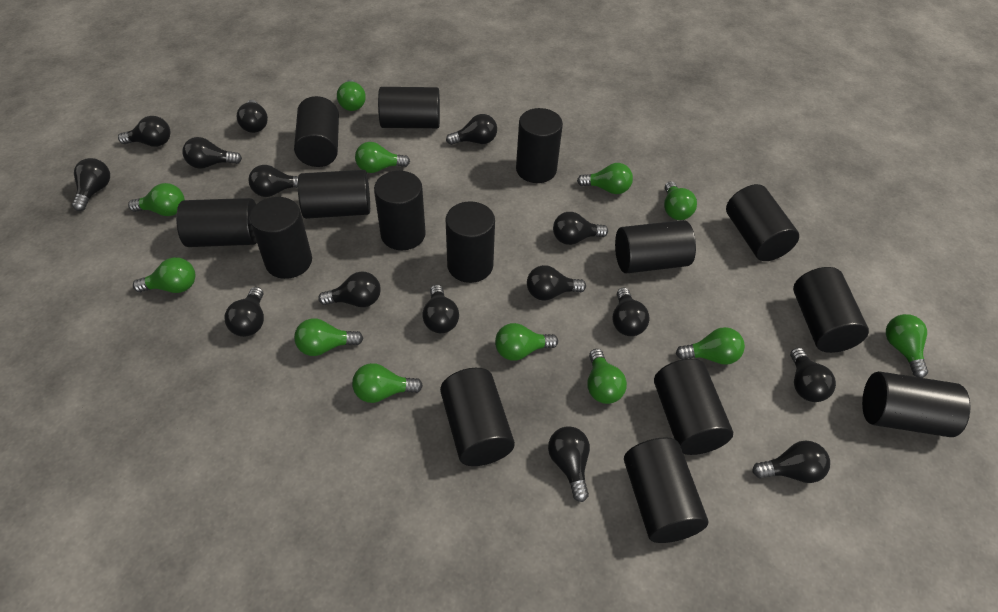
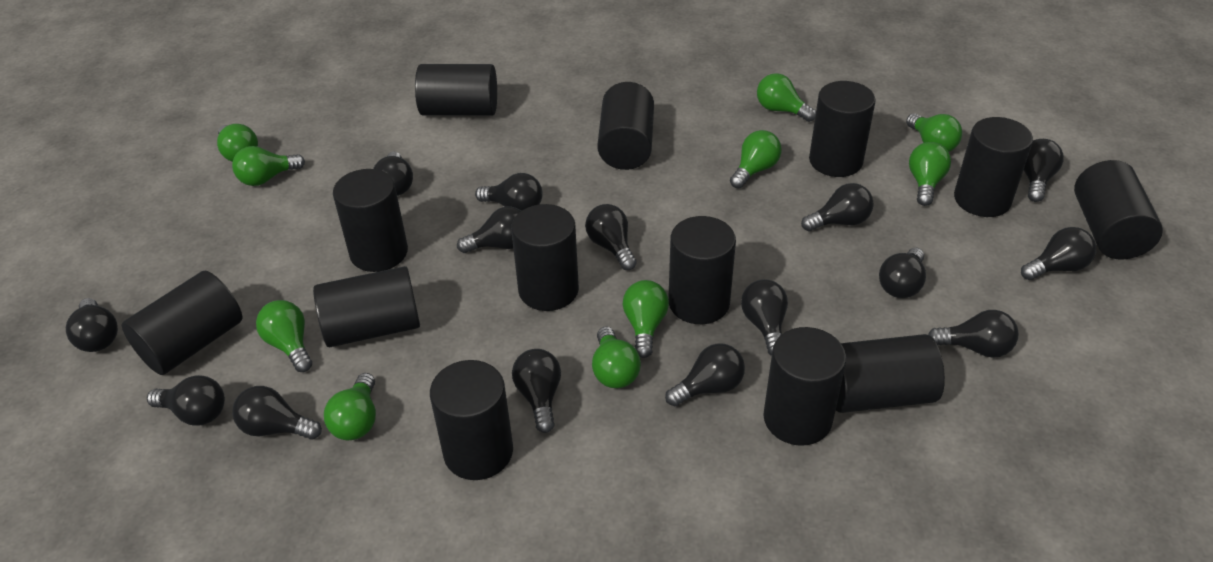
black cylinder: [176,198,257,247] [249,197,312,279] [294,96,339,167] [298,170,370,219] [374,171,426,250] [378,87,440,128] [440,368,515,466] [446,201,495,283] [516,108,563,183] [615,220,696,274] [624,437,708,543] [654,359,733,455] [726,184,799,261] [793,267,869,353] [862,371,971,437] = 15 -> [122,271,242,375] [313,266,420,347] [333,169,408,272] [415,64,497,116] [430,360,513,480] [511,204,579,311] [597,82,654,170] [668,216,736,324] [763,327,846,446] [809,81,876,177] [836,334,945,413] [954,117,1033,217] [1074,160,1163,259] = 13
green light bulb: [128,183,185,216] [133,257,195,293] [294,318,363,356] [337,79,366,111] [352,363,423,403] [355,142,410,173] [495,323,558,361] [577,163,633,194] [587,349,627,404] [664,181,697,220] [676,327,745,365] [886,314,928,378] = 12 -> [217,124,258,162] [232,146,305,186] [256,300,312,372] [324,373,376,440] [592,327,641,388] [623,280,669,358] [730,130,782,188] [757,73,816,122] [906,113,962,152] [909,142,951,206] = 10

